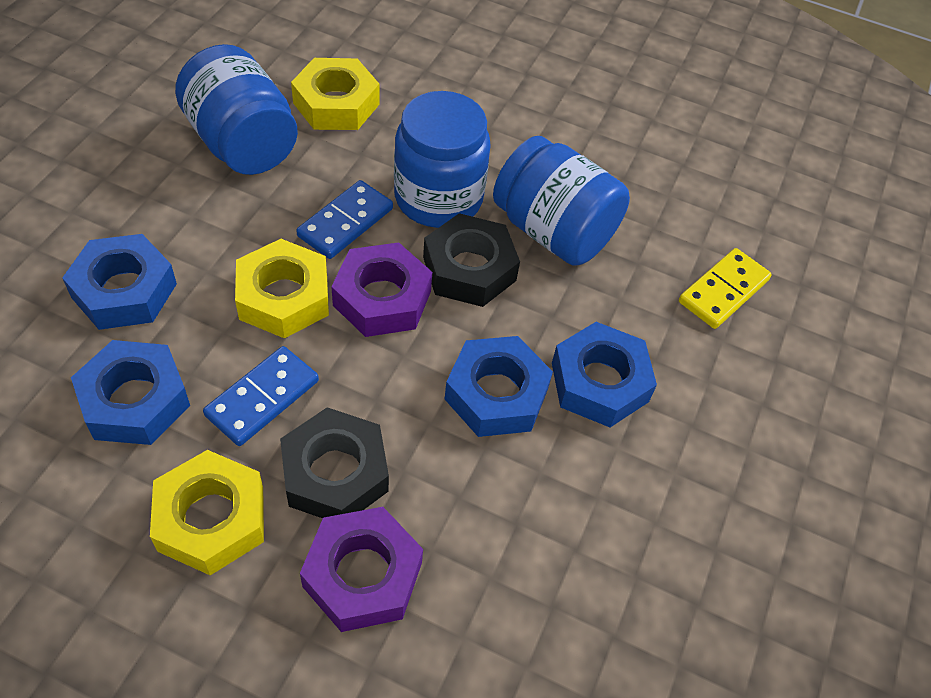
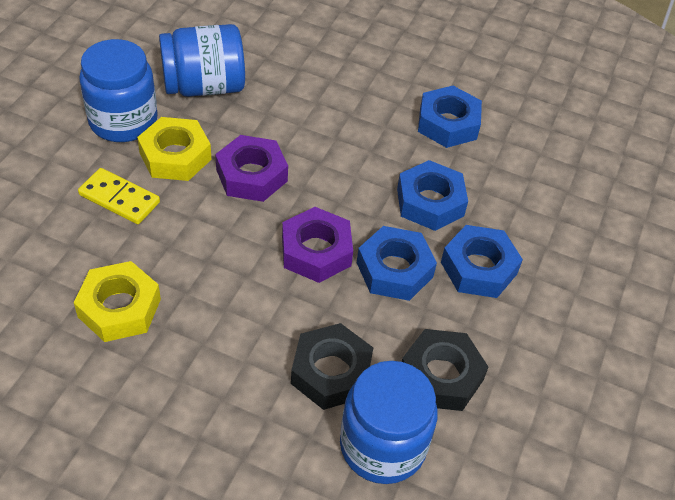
blue domino: [203,346,319,446] [296,180,393,259] = 2 -> none = 0
yellow nut: [150,450,264,575] [235,239,329,339] [291,58,379,130] = 3 -> [74,261,161,342] [137,117,212,181] = 2

